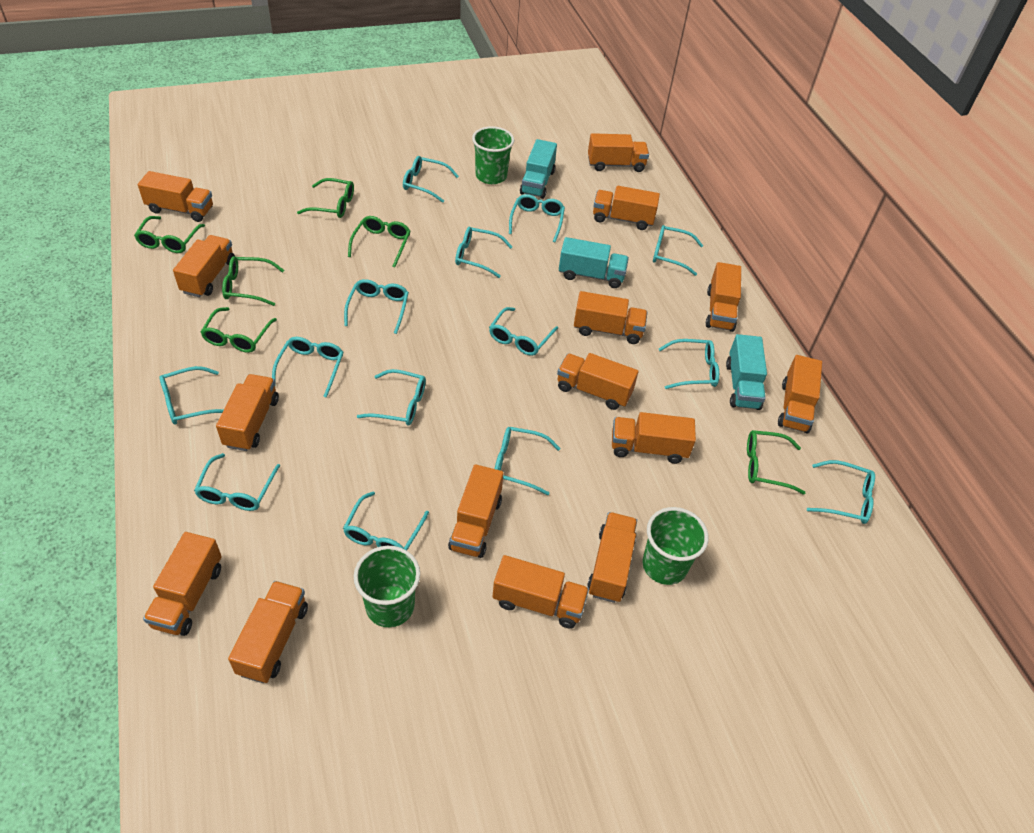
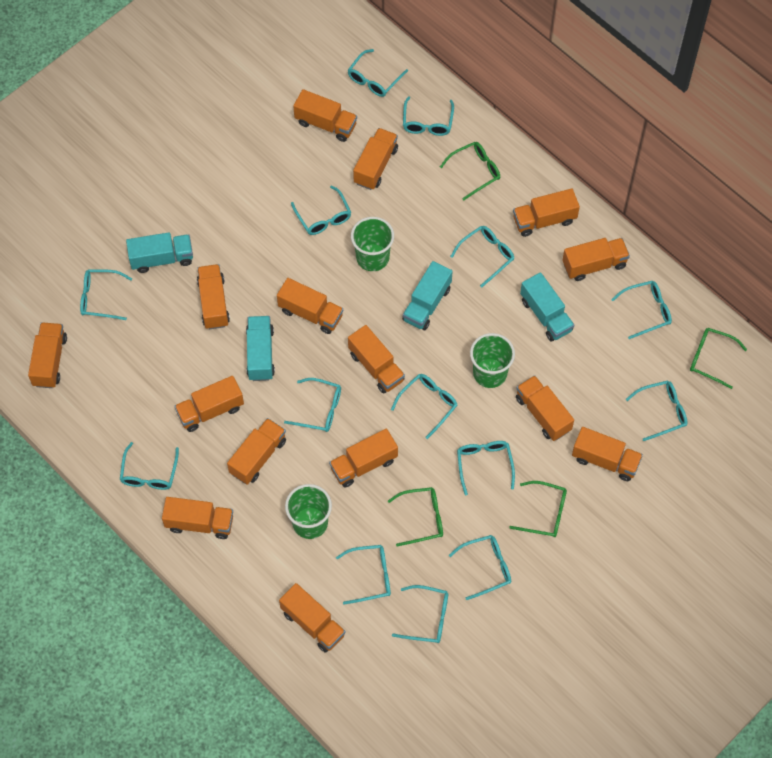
green glasses: [134,216,205,253] [201,307,277,353] [222,256,284,306] [297,178,354,218] [348,216,411,268] [747,430,805,495] = 6 -> [388,487,443,546] [440,142,500,200] [509,481,567,537] [690,328,747,389] = 4
turquoise truck: [520,139,557,199] [559,237,629,288] [726,334,767,410] = 3 -> [126,232,193,273] [246,316,275,381] [402,261,452,330] [520,272,574,342] = 4

